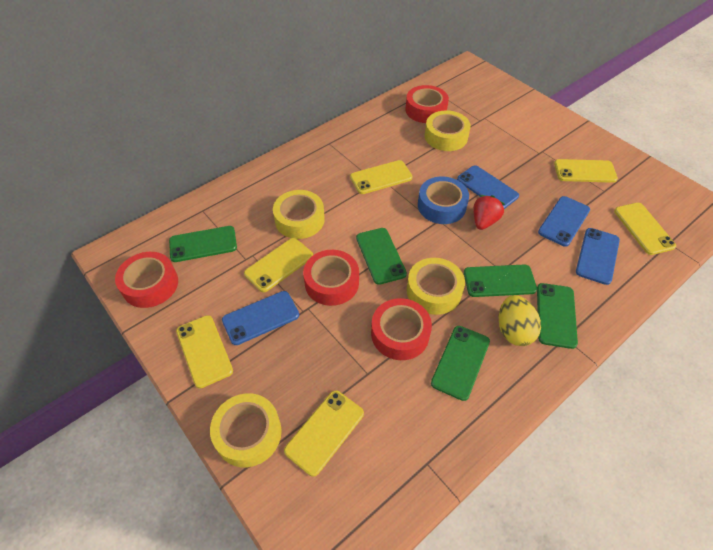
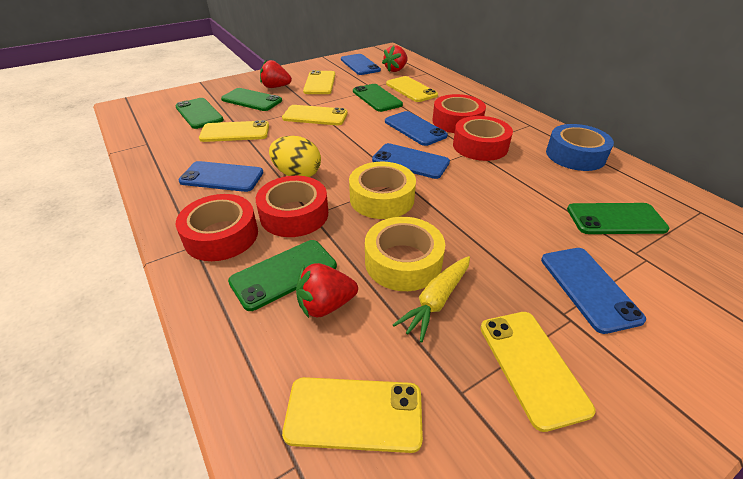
blue phone: [222,291,299,345] [457,165,519,209] [538,196,590,247] [576,228,620,285] = 4 -> [178,161,264,192] [341,54,381,75] [372,143,450,179] [385,111,448,146] [541,248,646,334] = 5
red strawberry: [474,195,505,230] = 1 -> [260,59,292,88] [296,263,358,318] [382,45,408,72] = 3
yellow carrot: none = 0 -> [393,256,470,342] = 1
yellow tape: [210,393,282,467] [273,190,325,239] [407,258,465,315] [425,111,471,151] = 4 -> [349,162,416,219] [365,217,445,291] = 2

